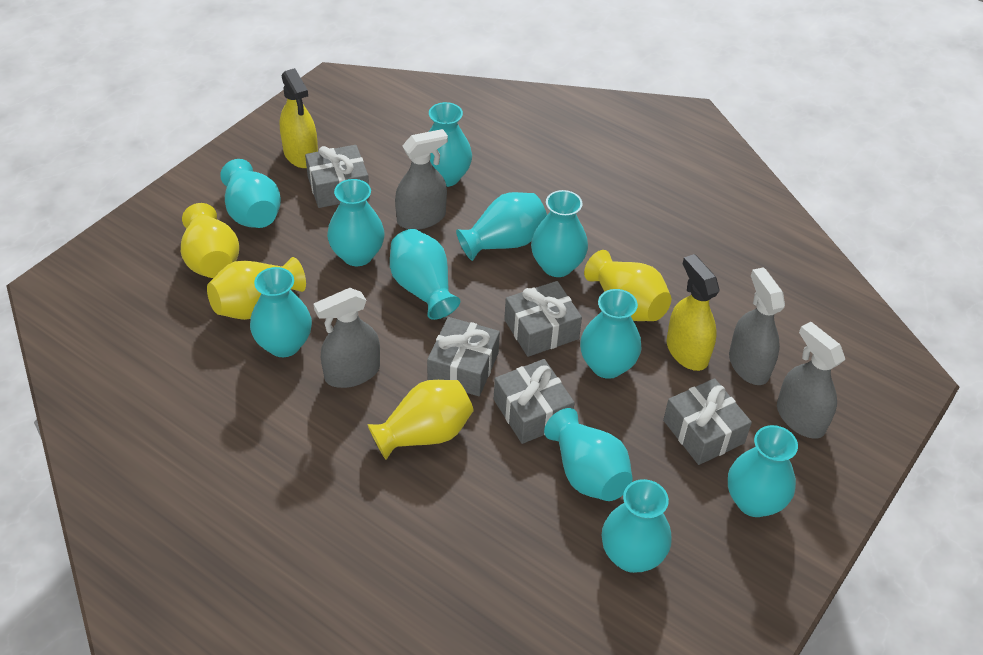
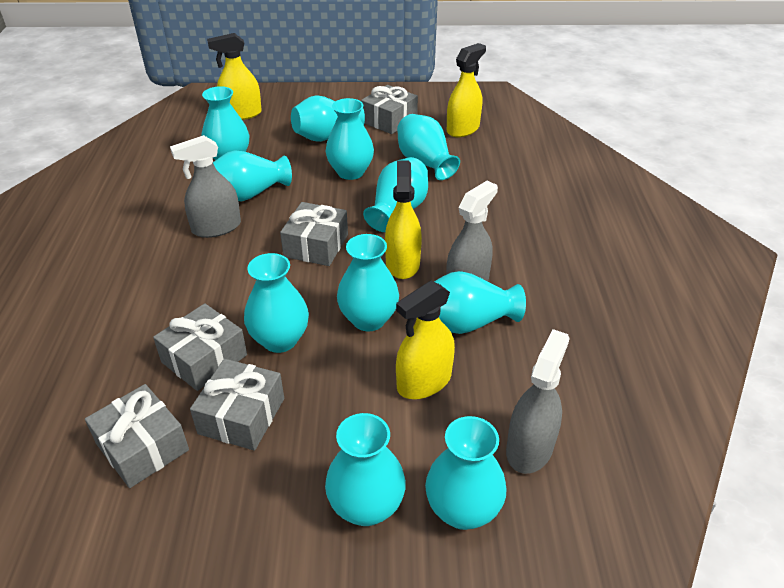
grey spray bottle: [314,288,380,388] [395,129,448,230] [729,267,785,385] [777,322,845,439] = 4 -> [170,135,241,238] [446,181,498,281] [506,329,570,474] = 3
yellow spray bottle: [280,68,318,168] [667,254,719,371] = 2 -> [207,33,262,120] [385,160,422,279] [396,280,455,399] [447,43,486,137] = 4
yellow vase: [181,203,239,278] [207,257,306,320] [367,380,474,460] [584,250,671,321] = 4 -> none = 0

